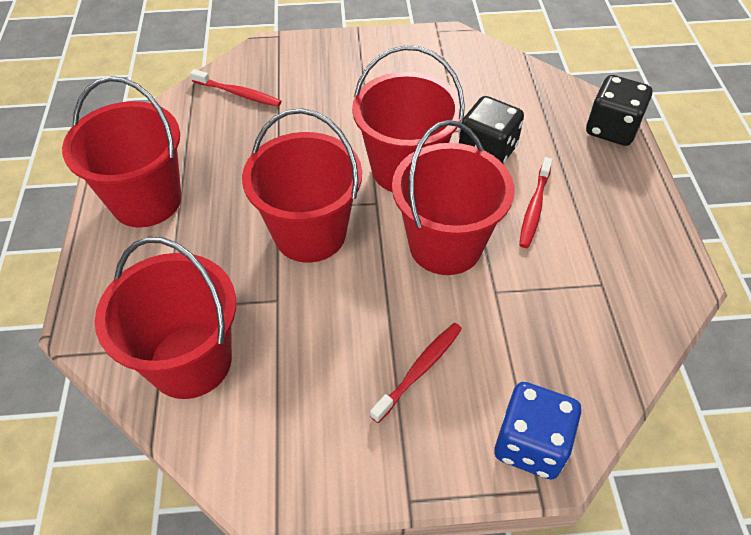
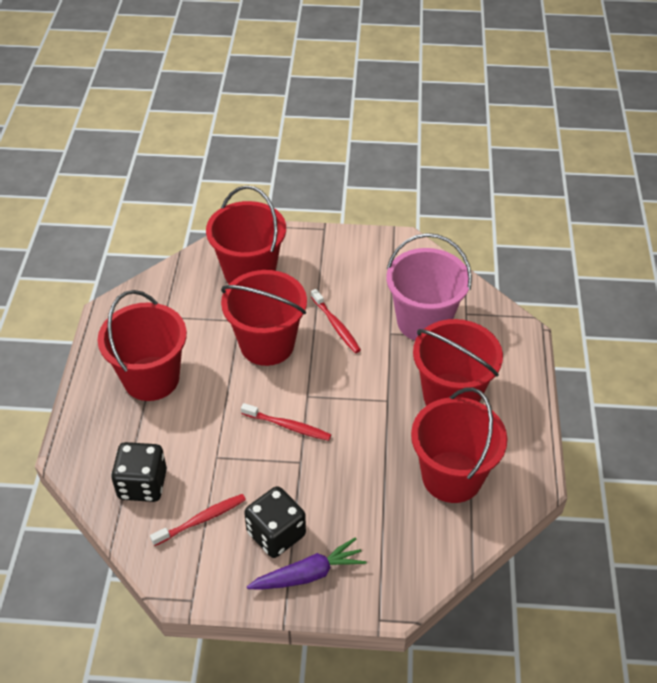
blue dice: [494,382,581,479] = 1 -> none = 0
pink bucket: none = 0 -> [386,233,472,340] = 1
purple carrot: none = 0 -> [247,538,367,590] = 1

